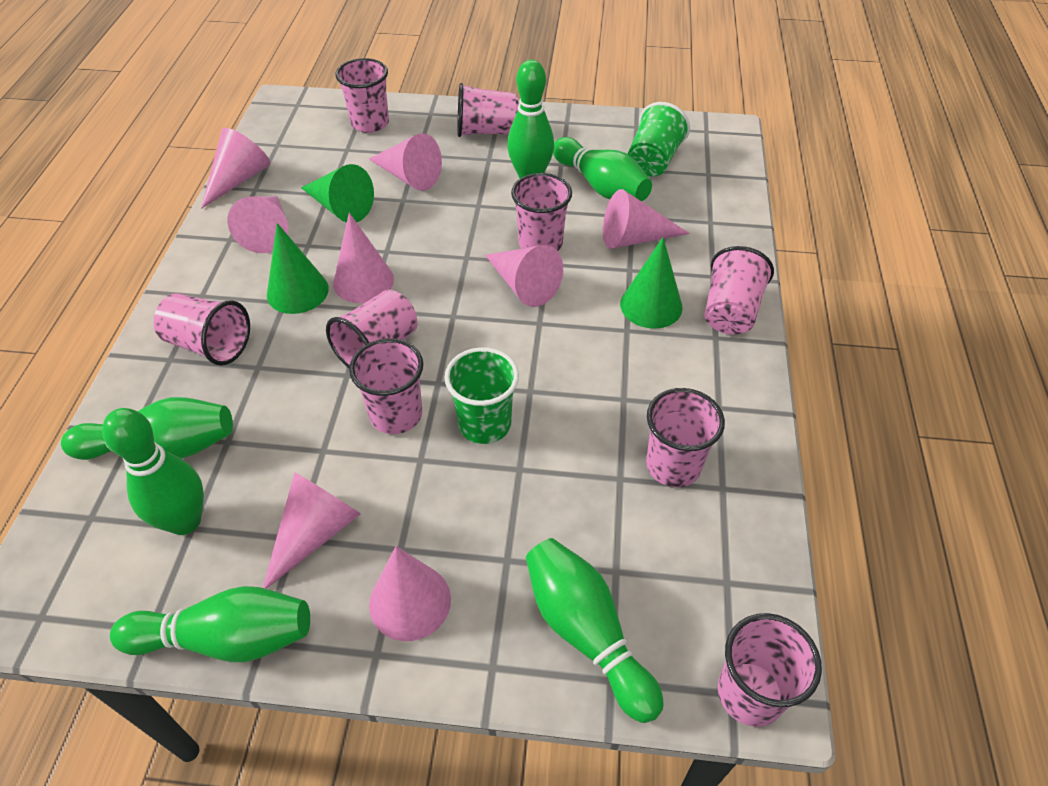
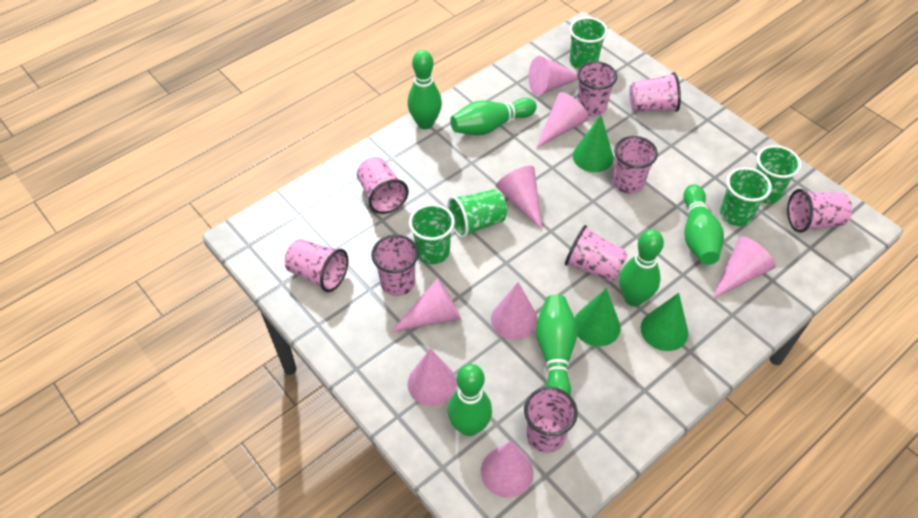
green cup: [444,347,519,444] [628,102,690,177] = 2 -> [409,204,455,264] [448,189,507,238] [569,17,608,69] [720,167,772,226] [756,145,801,203] = 5

